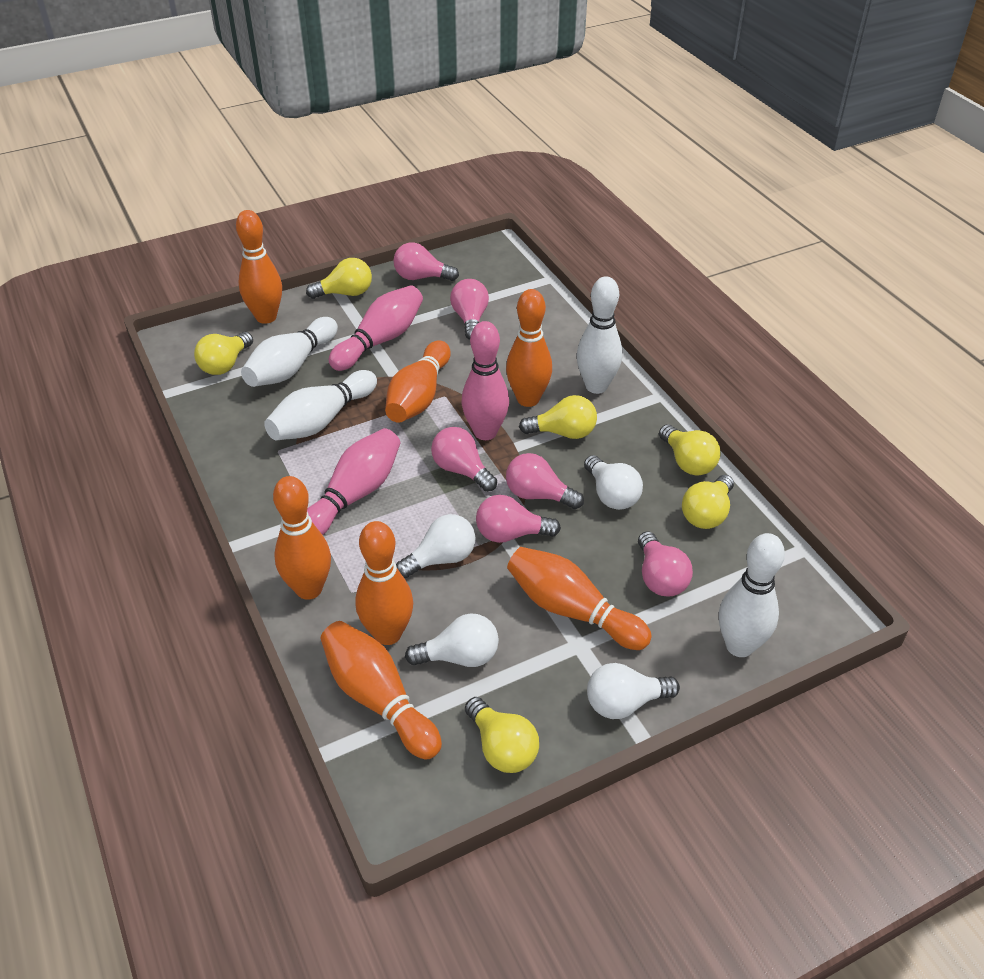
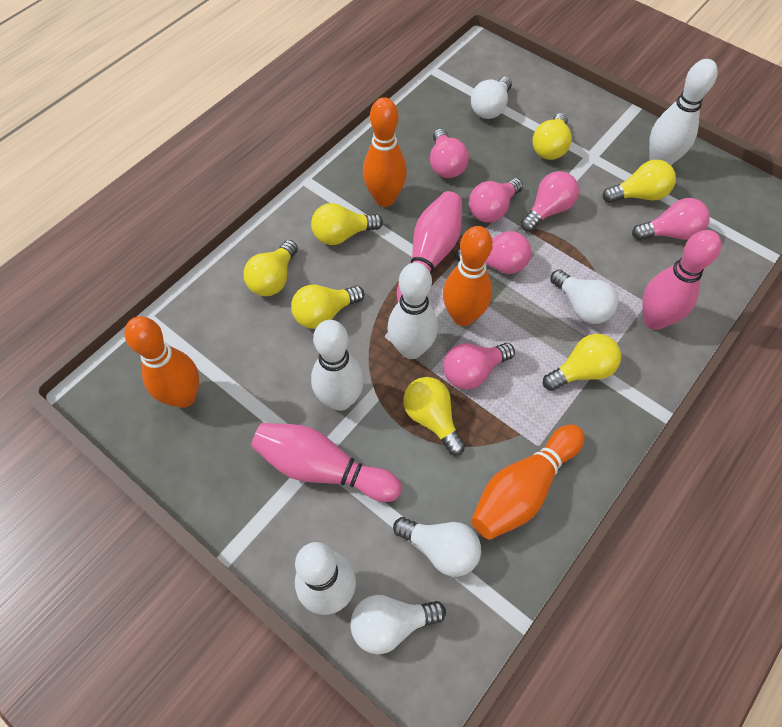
orange bowling pin: [236,210,282,324] [273,476,331,600] [320,621,442,759] [355,521,413,645] [385,340,451,423] [506,289,552,407] [507,547,652,650] = 7 -> [125,316,199,408] [363,97,407,207] [443,226,493,326] [471,424,585,540] = 4
yellow light bulb: [194,332,253,375] [306,258,372,299] [465,697,539,773] [519,395,597,439] [659,424,721,475] [682,475,734,529] = 6 -> [243,240,298,296] [291,285,364,329] [311,203,383,245] [403,377,465,456] [532,113,572,160] [543,334,621,391] [603,160,676,203] = 7

